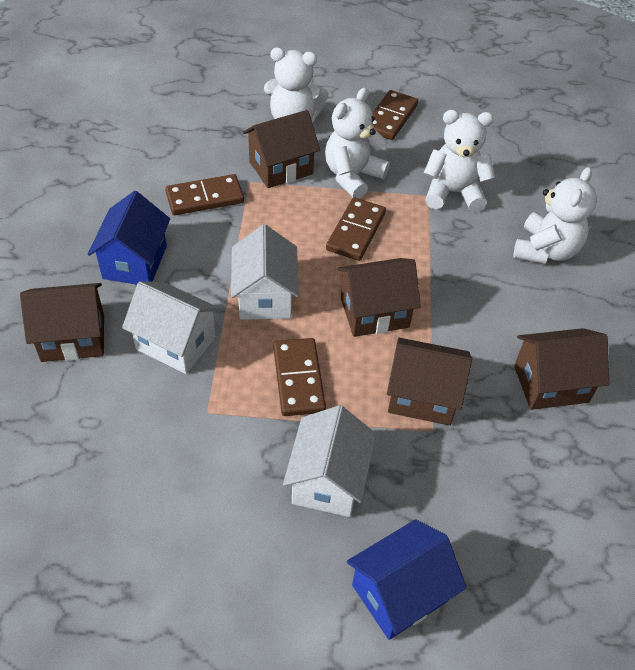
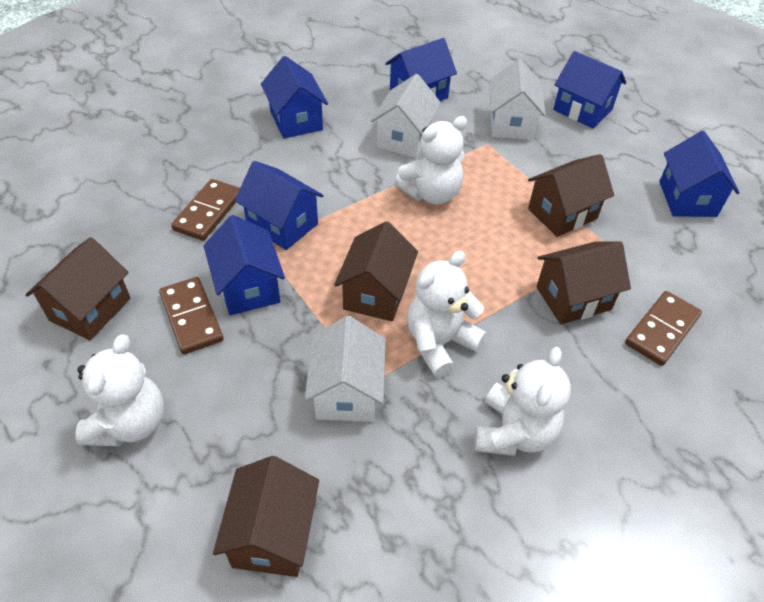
blue house: [88,191,170,285] [347,519,467,640] = 2 -> [204,215,285,315] [235,161,324,250] [261,56,328,139] [385,38,457,101] [553,51,626,128] [659,131,739,217] = 6
brown domino: [165,174,244,215] [273,338,326,416] [326,198,386,261] [372,90,418,140] = 4 -> [159,277,223,355] [171,179,240,241] [625,291,702,366] = 3

